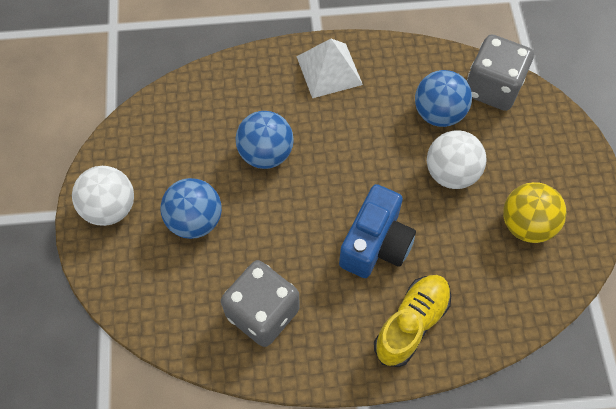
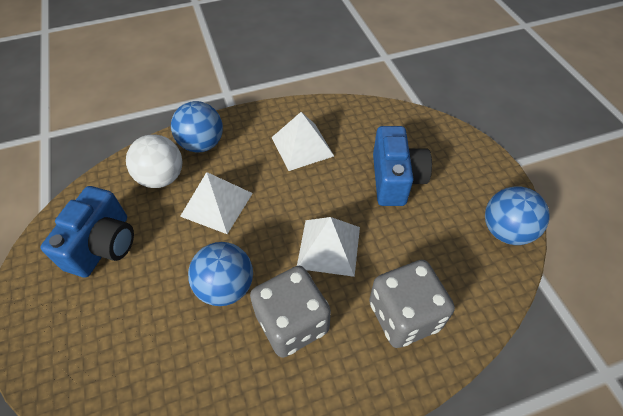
blue camera: [339,184,416,278] = 1 -> [41,186,134,278] [373,126,432,206] = 2
white ball: [72,166,134,226] [427,130,486,189] = 2 -> [126,134,183,188] = 1
white pyramid: [296,39,363,98] = 1 -> [180,172,253,234] [271,112,334,171] [297,217,360,277] = 3
yellow ball: [503,182,567,243] = 1 -> none = 0
yellow shoe: [374,275,451,367] = 1 -> none = 0

